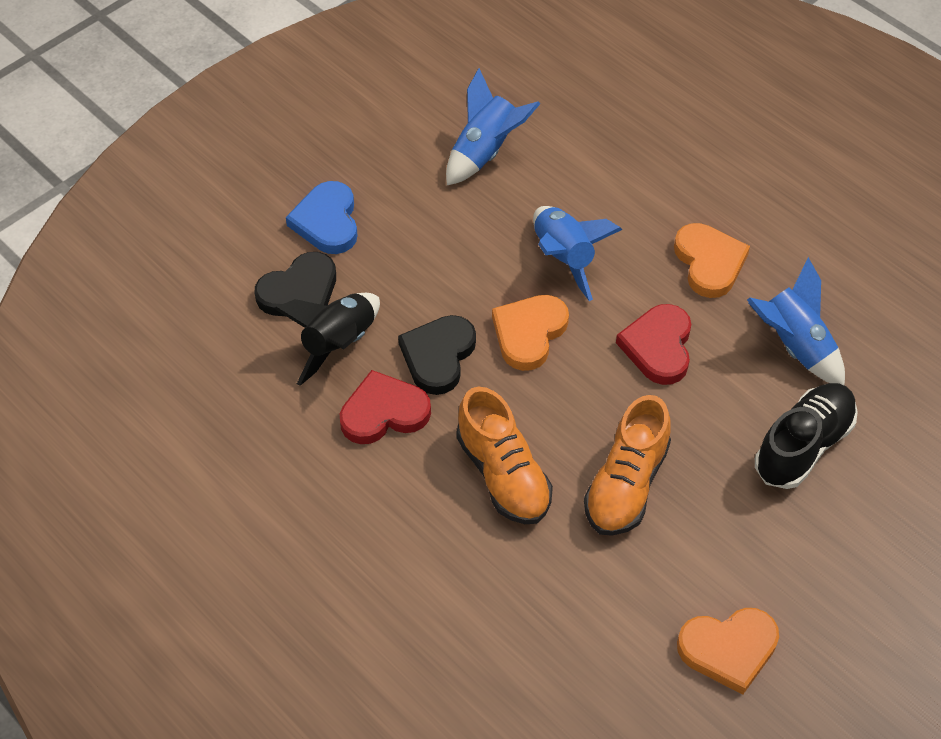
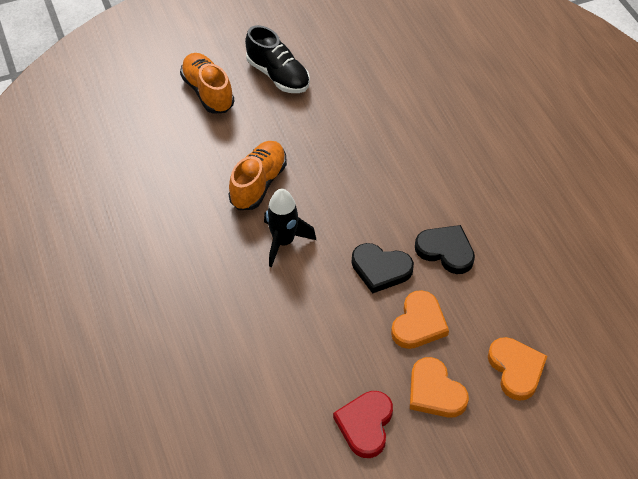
blue heart: [286,181,357,254] = 1 -> none = 0
blue rocket: [446,68,540,185] [533,206,622,301] [747,257,845,386] = 3 -> none = 0
red heart: [340,370,431,444] [616,304,691,385] = 2 -> [333,391,393,458] = 1

